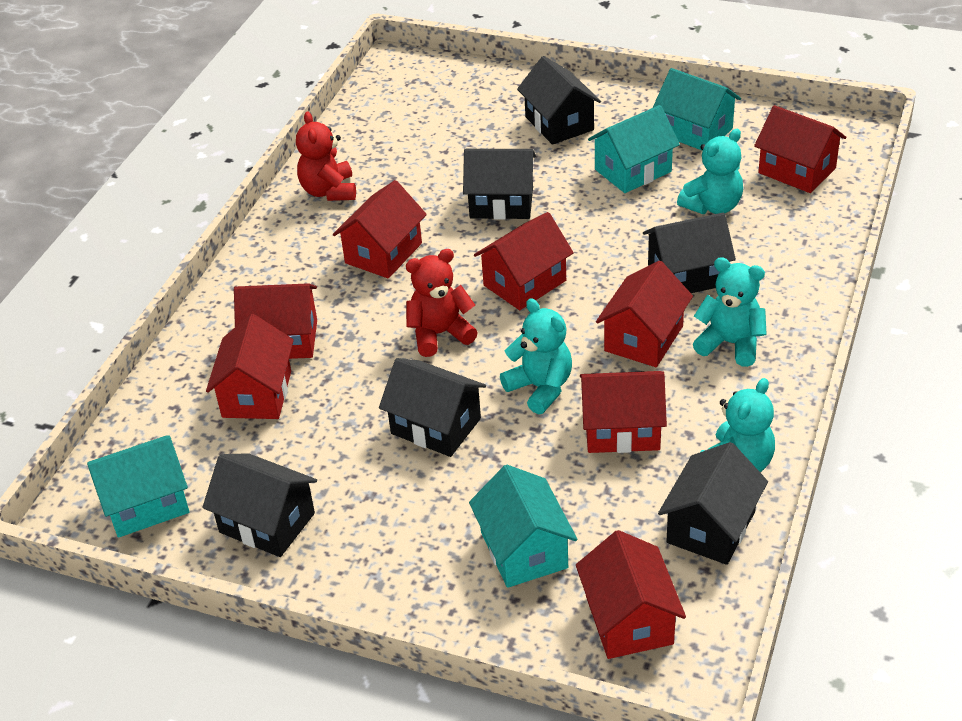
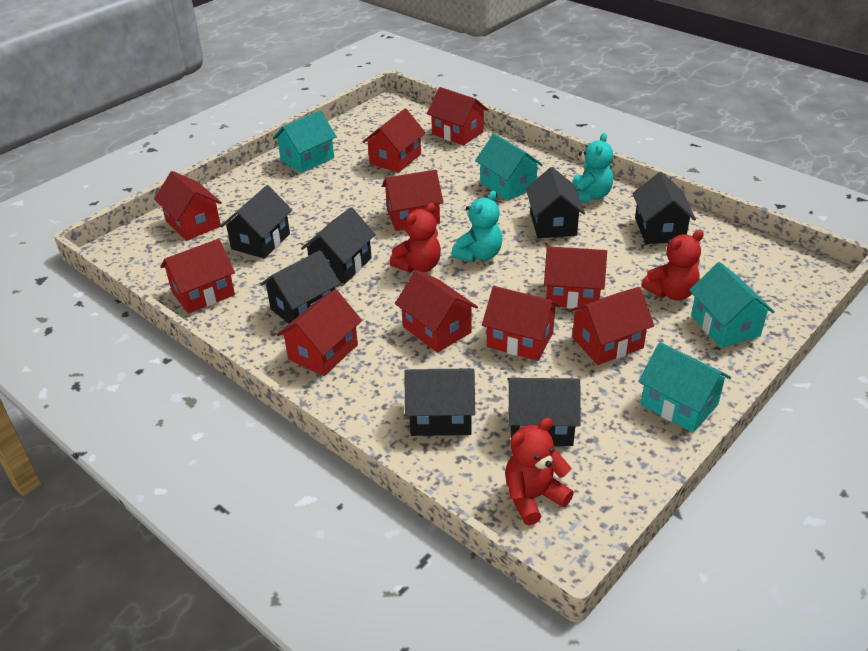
black house: [202,453,317,557] [379,358,486,457] [463,149,536,220] [517,56,601,145] [643,213,736,293] [658,442,768,565] = 6 -> [220,185,292,258] [260,250,341,324] [301,207,376,284] [404,368,475,436] [507,378,581,446] [526,167,585,238] [632,172,696,244] = 7
red house: [206,314,294,419] [234,283,317,359] [333,180,427,278] [474,212,573,310] [576,530,686,659] [580,371,667,453] [596,261,693,367] [754,105,846,193] = 8 -> [154,171,222,241] [160,239,235,314] [277,289,362,376] [363,108,425,173] [382,170,443,231] [395,270,478,353] [427,87,488,146] [482,286,560,361] [544,246,607,308] [568,287,654,365] = 10
red teddy bear: [296,112,356,201] [406,249,478,357] = 2 -> [389,203,441,273] [505,418,574,525] [641,230,704,300] = 3
turquoise teddy bear: [500,298,572,414] [677,129,743,214] [693,257,767,367] [701,378,775,472] = 4 -> [451,191,503,262] [572,133,613,202] = 2

